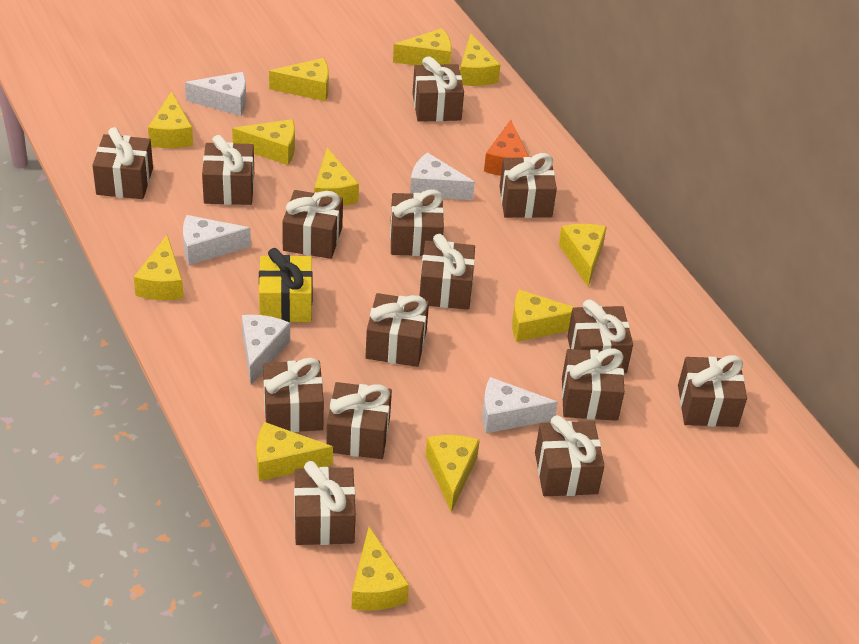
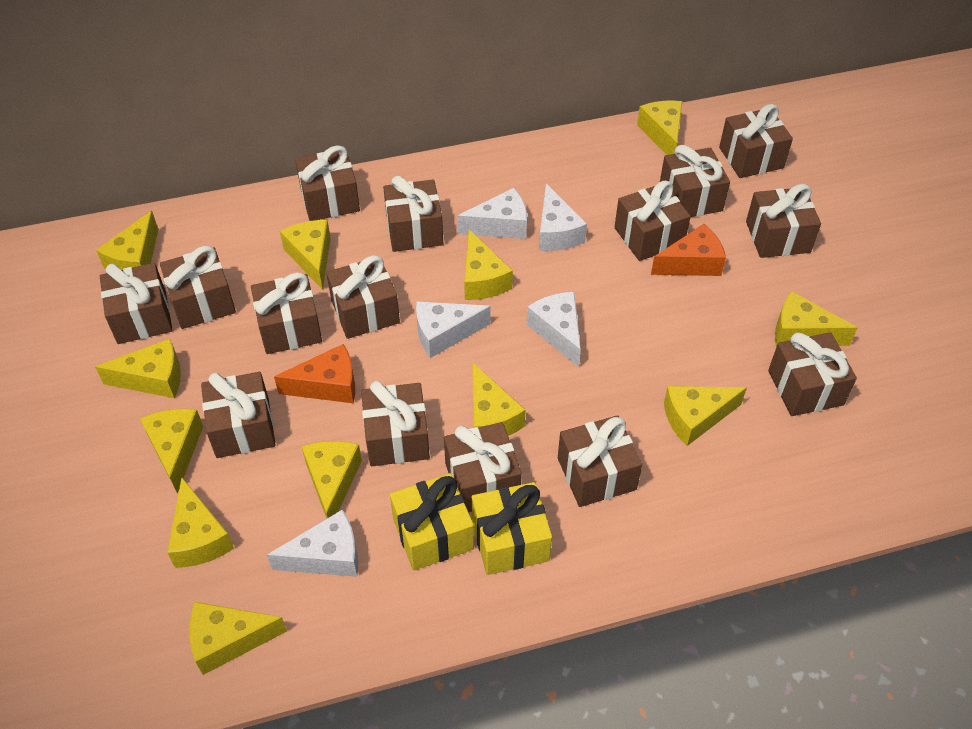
orange cheese: [484,120,529,176] = 1 -> [274,344,355,403] [651,224,726,276] = 2
yellow gift: [259,248,313,322] = 1 -> [390,473,474,571] [472,482,552,575] = 2

